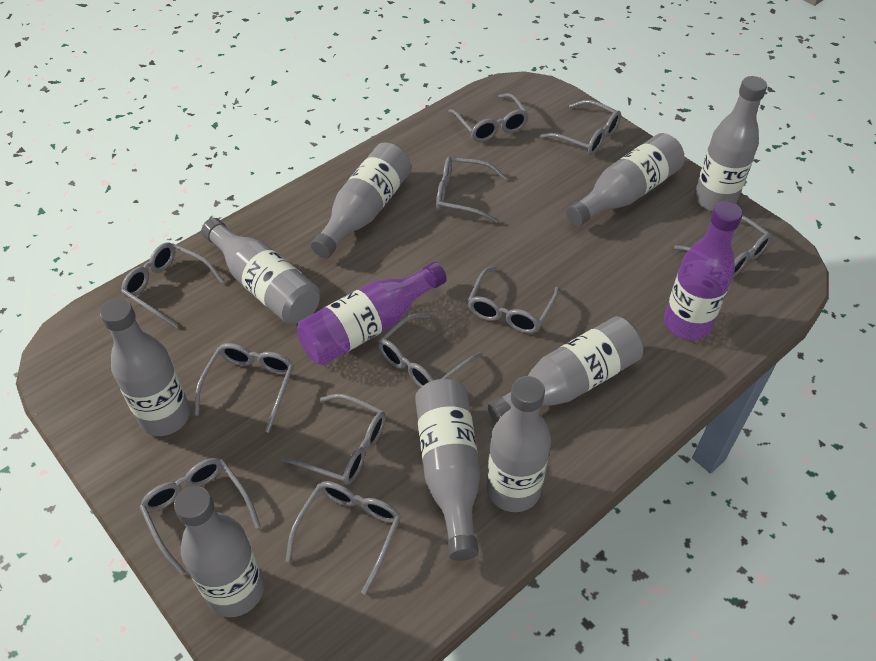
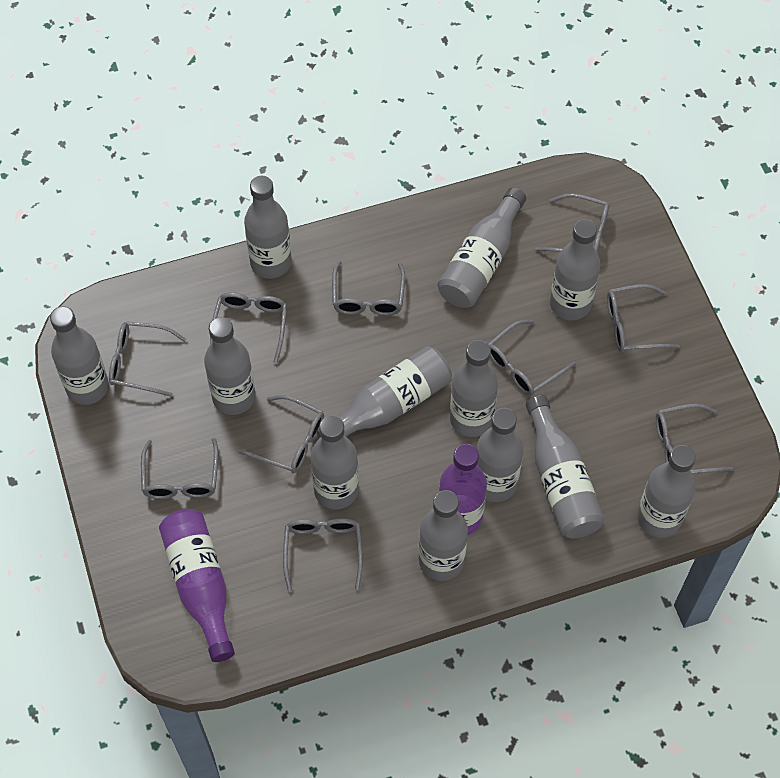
grey bottle: [100,298,190,436] [174,486,264,617] [201,218,320,325] [311,143,412,258] [415,379,480,561] [487,316,643,423] [487,376,551,512] [566,133,685,227] [694,76,767,212] = 9 -> [50,306,109,405] [204,317,255,415] [244,176,292,279] [310,415,359,509] [316,346,452,438] [419,490,468,581] [438,188,526,308] [450,340,498,437] [477,408,523,502] [526,395,605,539] [550,219,600,320] [637,445,696,538] = 12
grey glasses: [121,243,224,328] [139,458,260,575] [194,343,294,433] [281,394,386,485] [286,481,401,595] [378,313,482,388] [436,156,507,223] [448,93,529,142] [468,266,559,334] [539,100,621,155] [674,216,772,278] = 11 -> [109,321,186,397] [141,438,218,499] [210,292,287,363] [238,395,324,473] [283,518,363,592] [332,261,405,316] [488,320,576,396] [536,193,609,252] [607,284,680,352] [656,404,733,474] = 10

